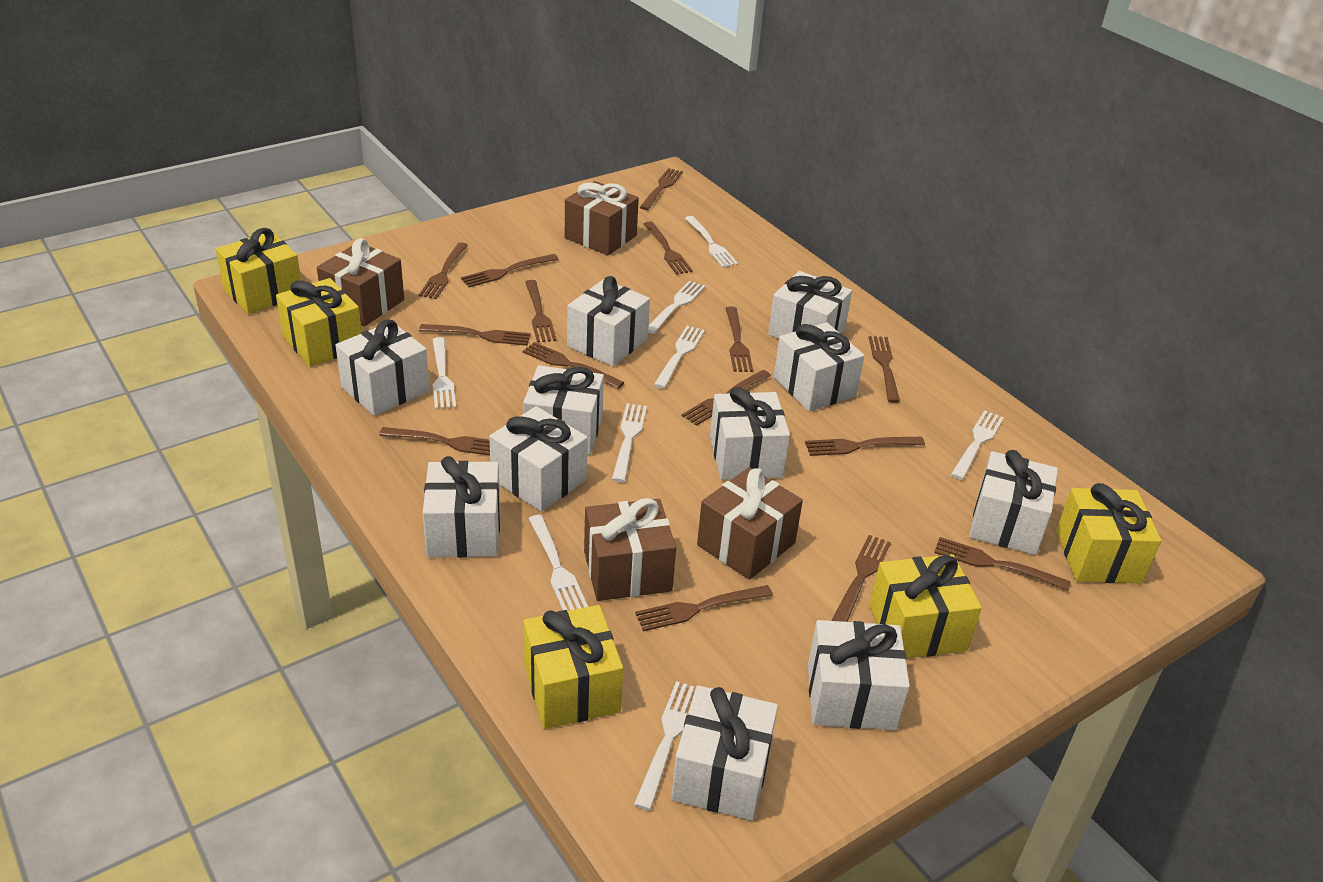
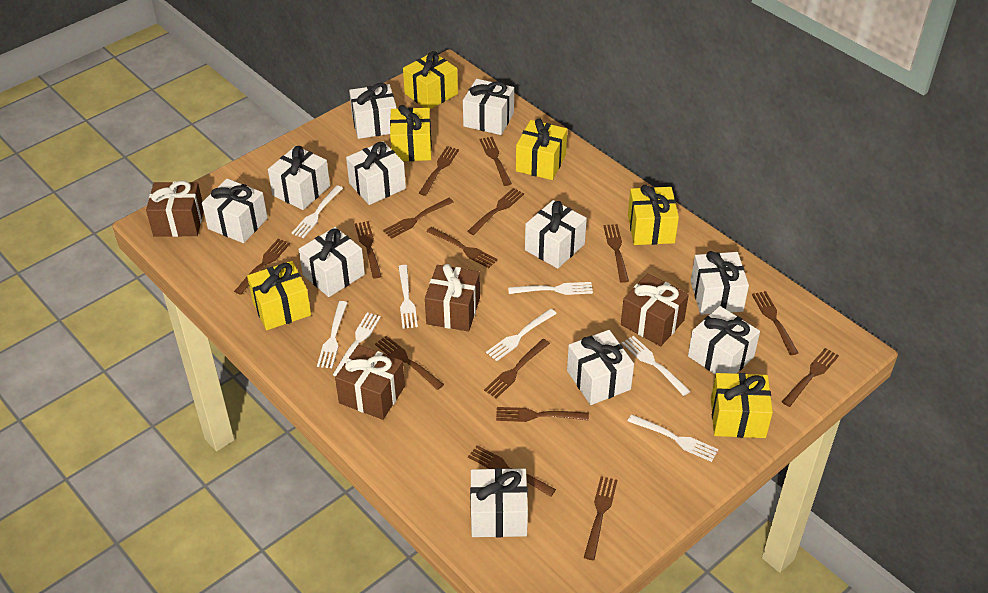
yellow gift: [216,228,301,314] [276,278,362,367] [523,605,623,729] [869,554,982,658] [1056,483,1161,584] = 5 -> [247,261,311,330] [390,105,432,161] [403,51,458,109] [516,118,567,180] [628,185,679,245] [711,373,773,438] = 6

